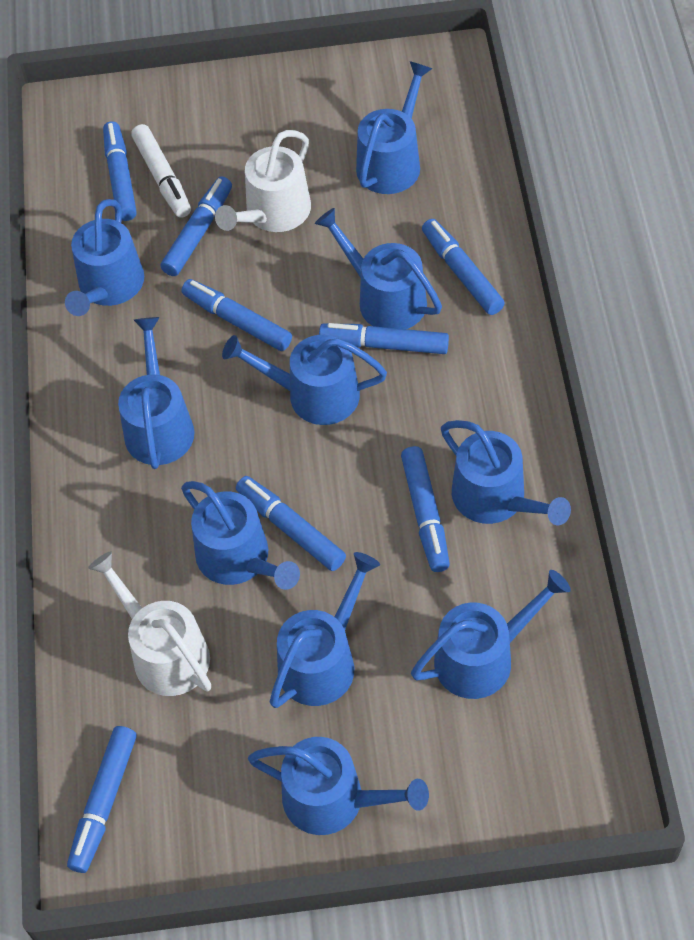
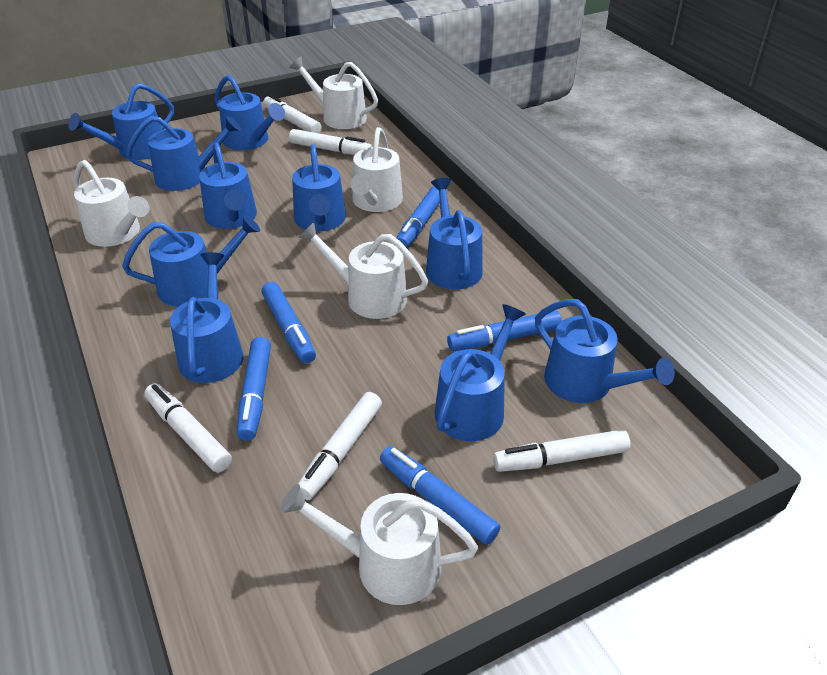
blue marker: [67,726,137,873] [103,121,137,221] [161,176,232,276] [182,279,292,351] [236,476,346,571] [319,323,449,354] [401,446,450,572] [422,219,505,315] = 8 -> [237,337,271,441] [262,282,316,363] [380,446,500,545] [397,186,440,248] [447,310,562,351] = 5
white marker: [131,124,191,218] = 1 -> [144,383,232,473] [263,94,321,133] [289,129,372,155] [298,392,382,500] [493,430,631,472] = 5
white watering can: [88,551,211,696] [215,130,311,232] = 2 -> [74,160,150,247] [280,484,478,605] [290,57,378,129] [298,222,428,319] [351,127,403,212] = 5

